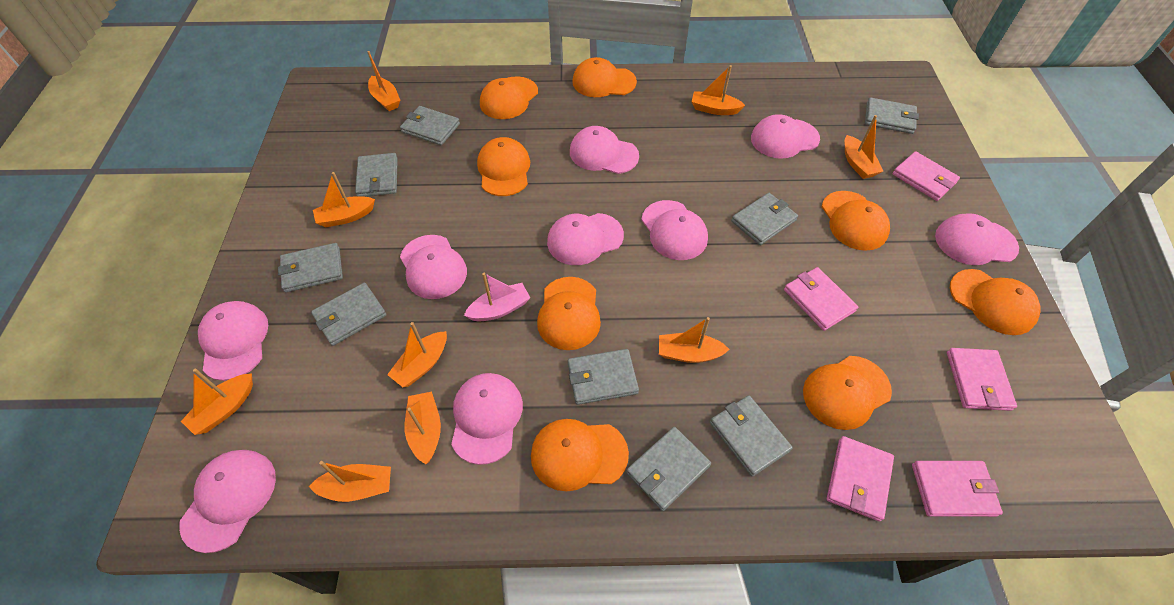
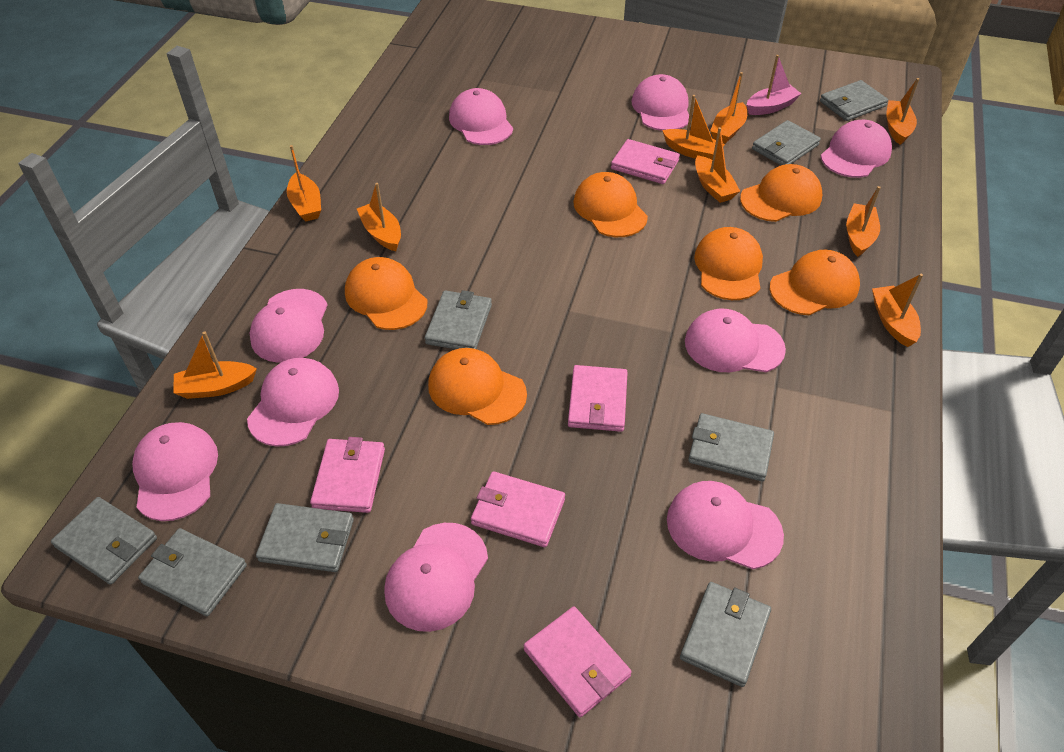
grey wallet: [278,243,343,292] [311,283,386,346] [355,153,398,197] [400,106,460,145] [568,349,639,405] [626,427,711,511] [710,395,793,477] [731,193,798,245] [865,97,919,134] = 9 -> [51,497,157,585] [138,528,247,616] [256,503,354,572] [425,290,492,349] [680,582,771,687] [688,413,774,482] [752,120,821,165] [820,80,888,121] = 8
orange cap: [477,137,530,196] [480,76,538,119] [531,419,629,491] [537,277,601,350] [572,57,637,97] [803,356,892,430] [822,191,890,251] [950,269,1041,335] = 8 -> [345,257,427,330] [428,348,527,425] [573,172,648,237] [694,227,763,300] [740,164,822,222] [770,250,860,315] = 6

